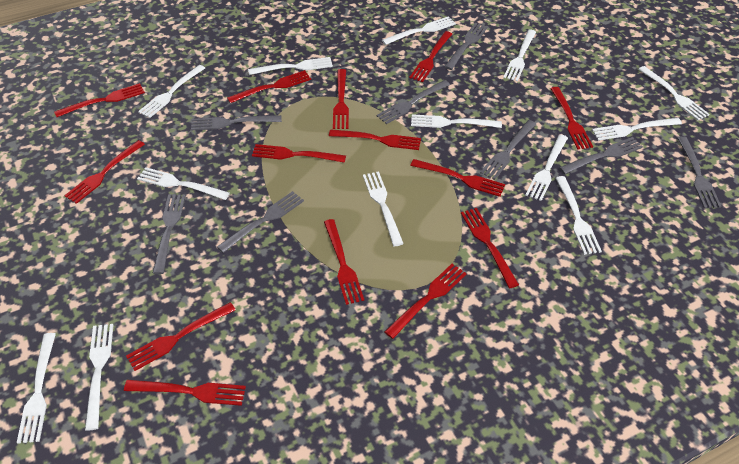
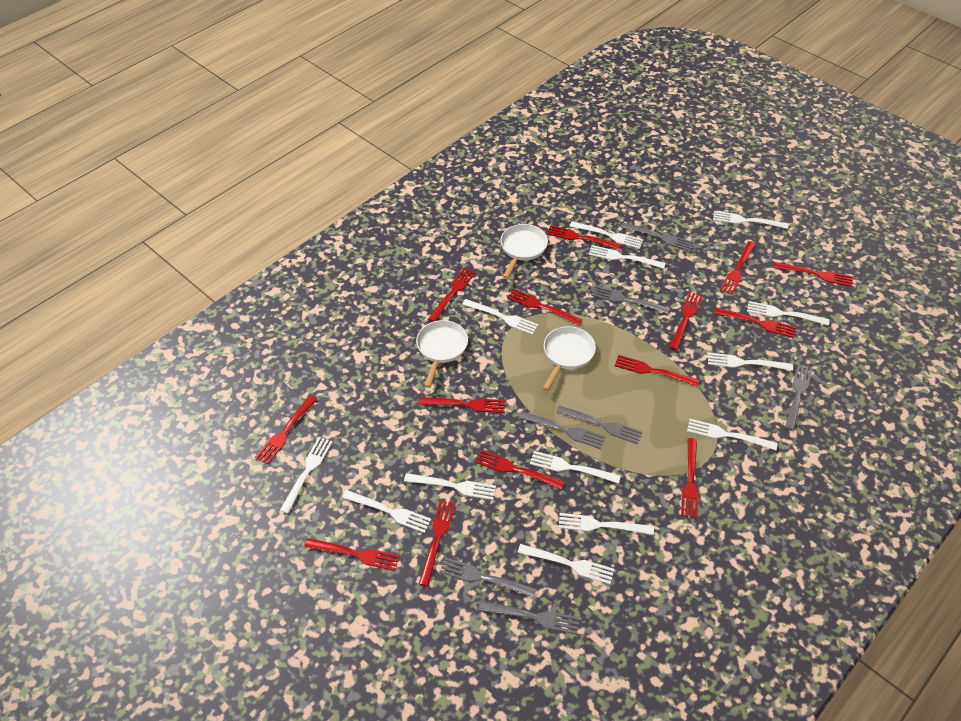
grey fork: [153,194,186,274] [191,115,282,130] [217,191,304,253] [377,80,450,124] [444,23,488,70] [480,120,536,180] [559,137,643,174] [677,137,722,208] = 8 -> [439,557,536,598] [478,601,580,635] [519,411,605,449] [556,405,642,444] [591,285,670,314] [621,222,695,251] [785,363,813,431] = 7
white pan: none = 0 -> [416,320,468,388] [500,224,548,279] [543,326,596,391] = 3

